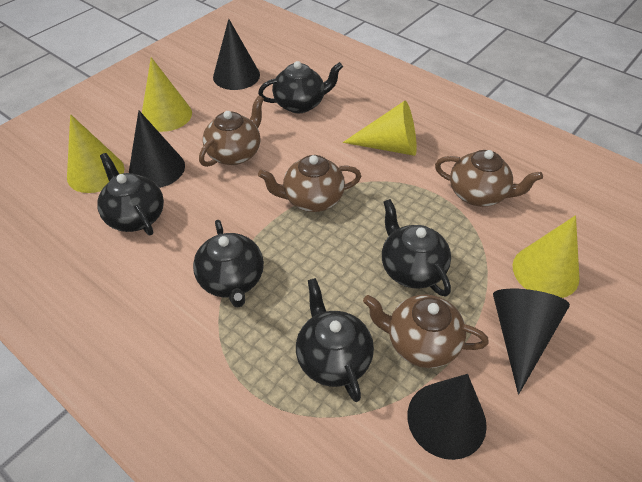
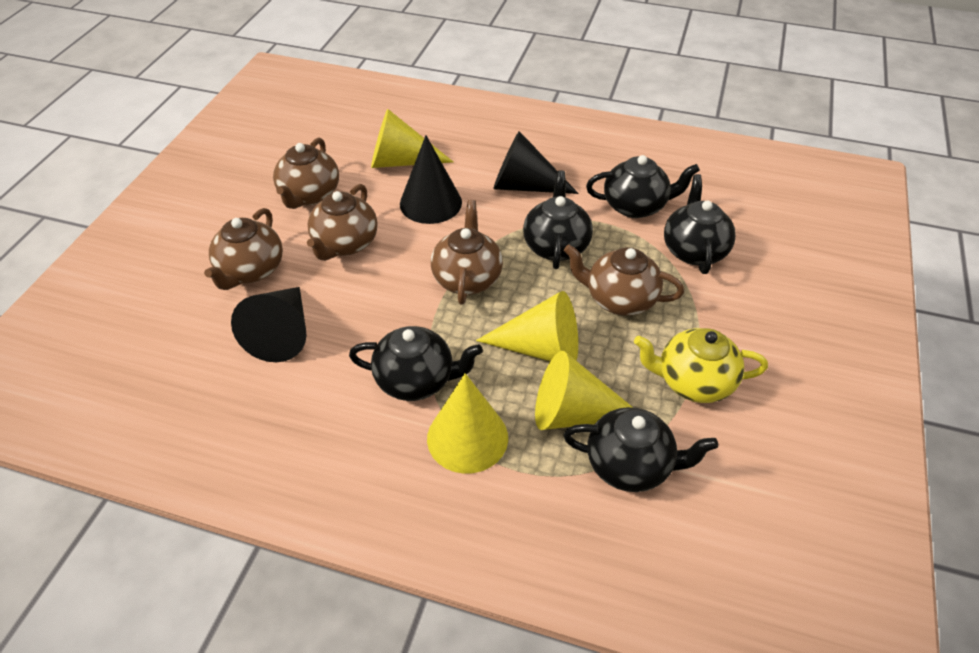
black cone: [129,110,185,188] [213,19,260,90] [407,374,487,460] [493,289,570,395] = 4 -> [231,287,307,362] [400,135,462,224] [493,131,579,194] = 3
brown teapot: [199,95,264,167] [258,155,361,212] [363,294,489,368] [435,150,543,207] = 4 -> [204,208,283,290] [273,138,339,209] [307,184,378,261] [431,200,503,305] [564,245,684,316] = 5
yellow teapot: none = 0 -> [634,328,768,403] = 1

